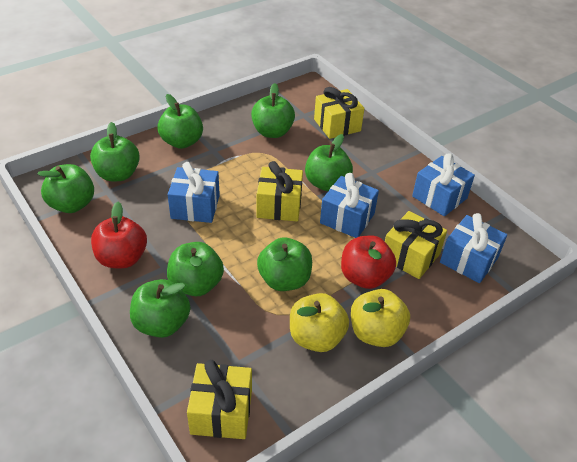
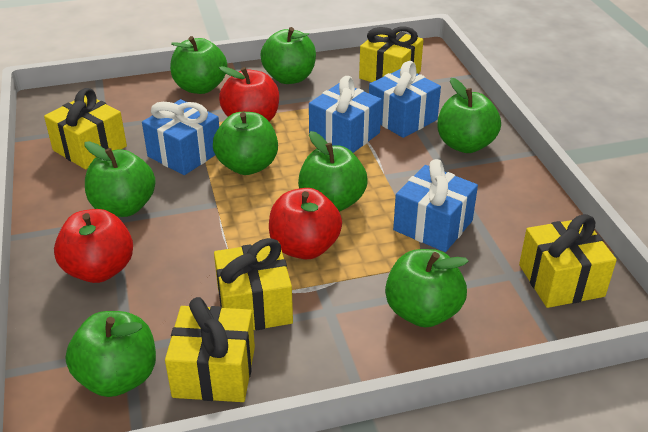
red apple: [91,202,147,268] [341,236,396,289] = 2 -> [54,209,133,283] [219,66,279,122] [269,188,342,259] = 3
yellow apple: [290,293,349,352] [351,289,410,347] = 2 -> none = 0
yellow gift: [187,360,252,439] [257,161,303,221] [314,87,364,139] [385,211,447,279] = 4 -> [44,88,127,170] [165,297,255,402] [214,238,293,330] [359,27,423,82] [519,214,617,308] = 5

